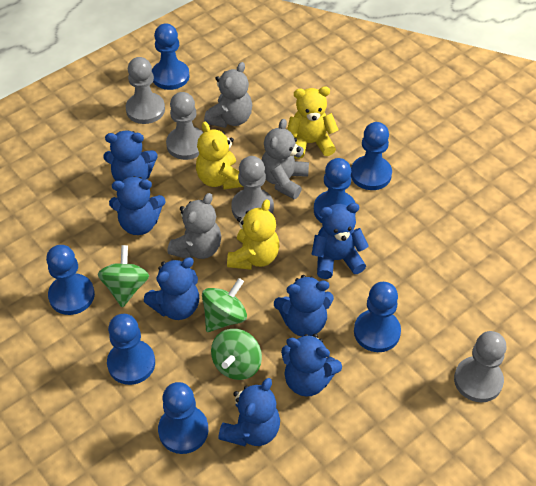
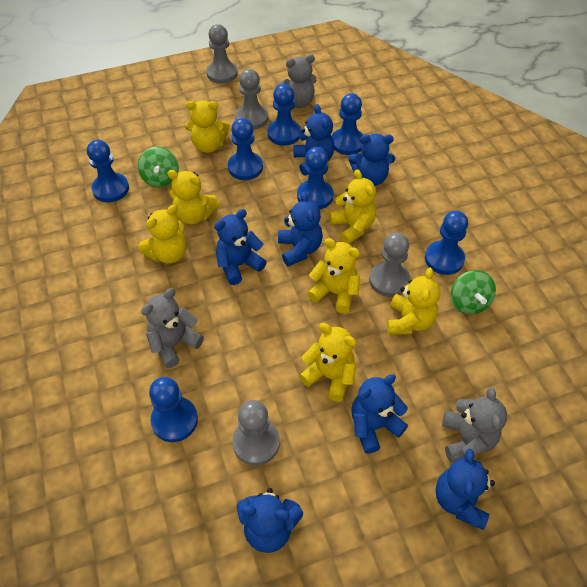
green spinning top: [98,245,149,308] [202,278,247,332] [211,329,262,380] = 3 -> [138,147,179,188] [451,270,496,315] = 2
yellow teddy bear: [196,122,243,190] [227,199,280,270] [287,86,338,159] = 3 -> [139,205,187,264] [167,170,219,224] [185,100,230,153] [299,323,357,402] [307,238,360,314] [329,169,376,244] [387,268,440,335] = 7

